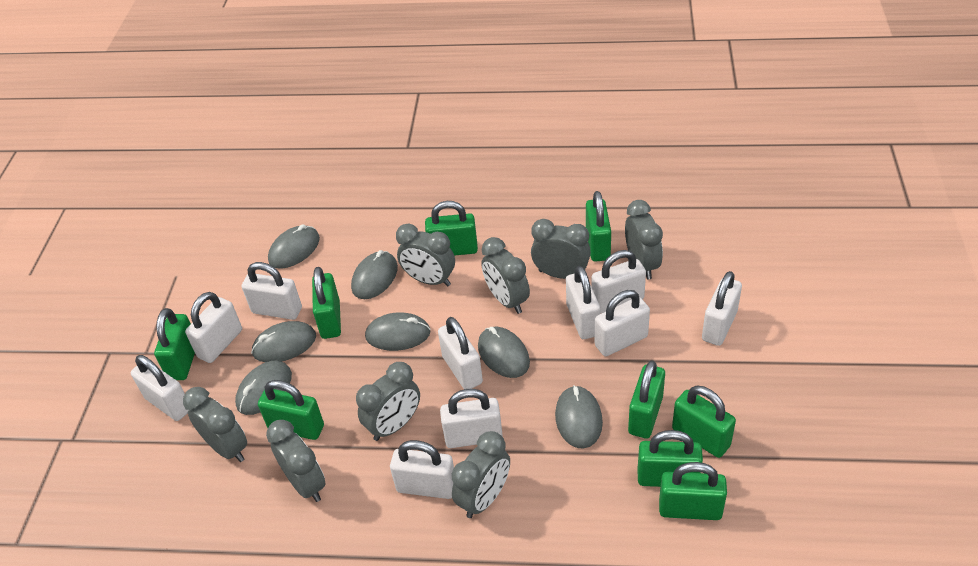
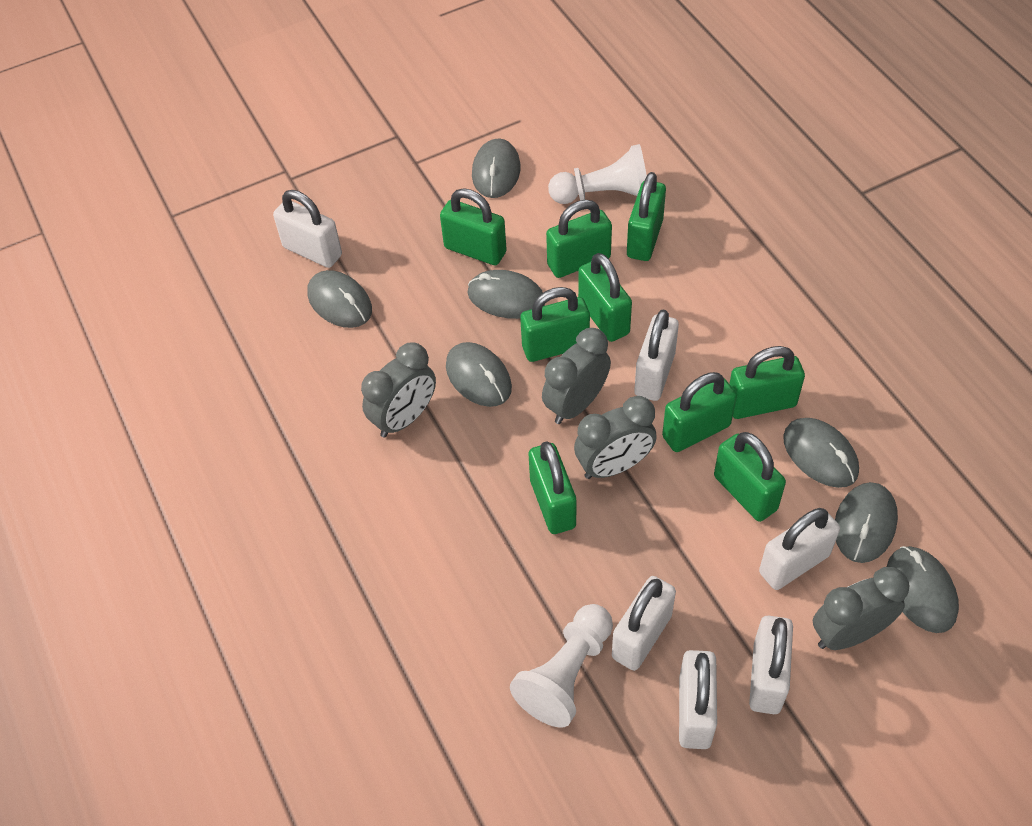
grey clock: [183,387,247,462] [266,420,326,502] [356,362,420,441] [396,224,455,286] [452,431,510,518] [481,237,530,314] [531,219,591,279] [625,200,663,279] = 8 -> [361,342,436,438] [542,328,611,424] [574,396,657,479] [813,567,909,650] = 4
white padlock: [131,355,188,421] [185,292,242,363] [242,262,302,320] [390,440,454,499] [438,317,483,389] [440,389,503,448] [566,266,600,339] [592,250,646,314] [595,290,650,356] [702,271,742,346] = 10 -> [273,190,342,268] [612,576,676,671] [634,309,679,401] [679,650,717,749] [749,616,793,714] [759,508,840,590] = 6
white pawn: none = 0 -> [510,604,613,728] [548,144,647,204] = 2

